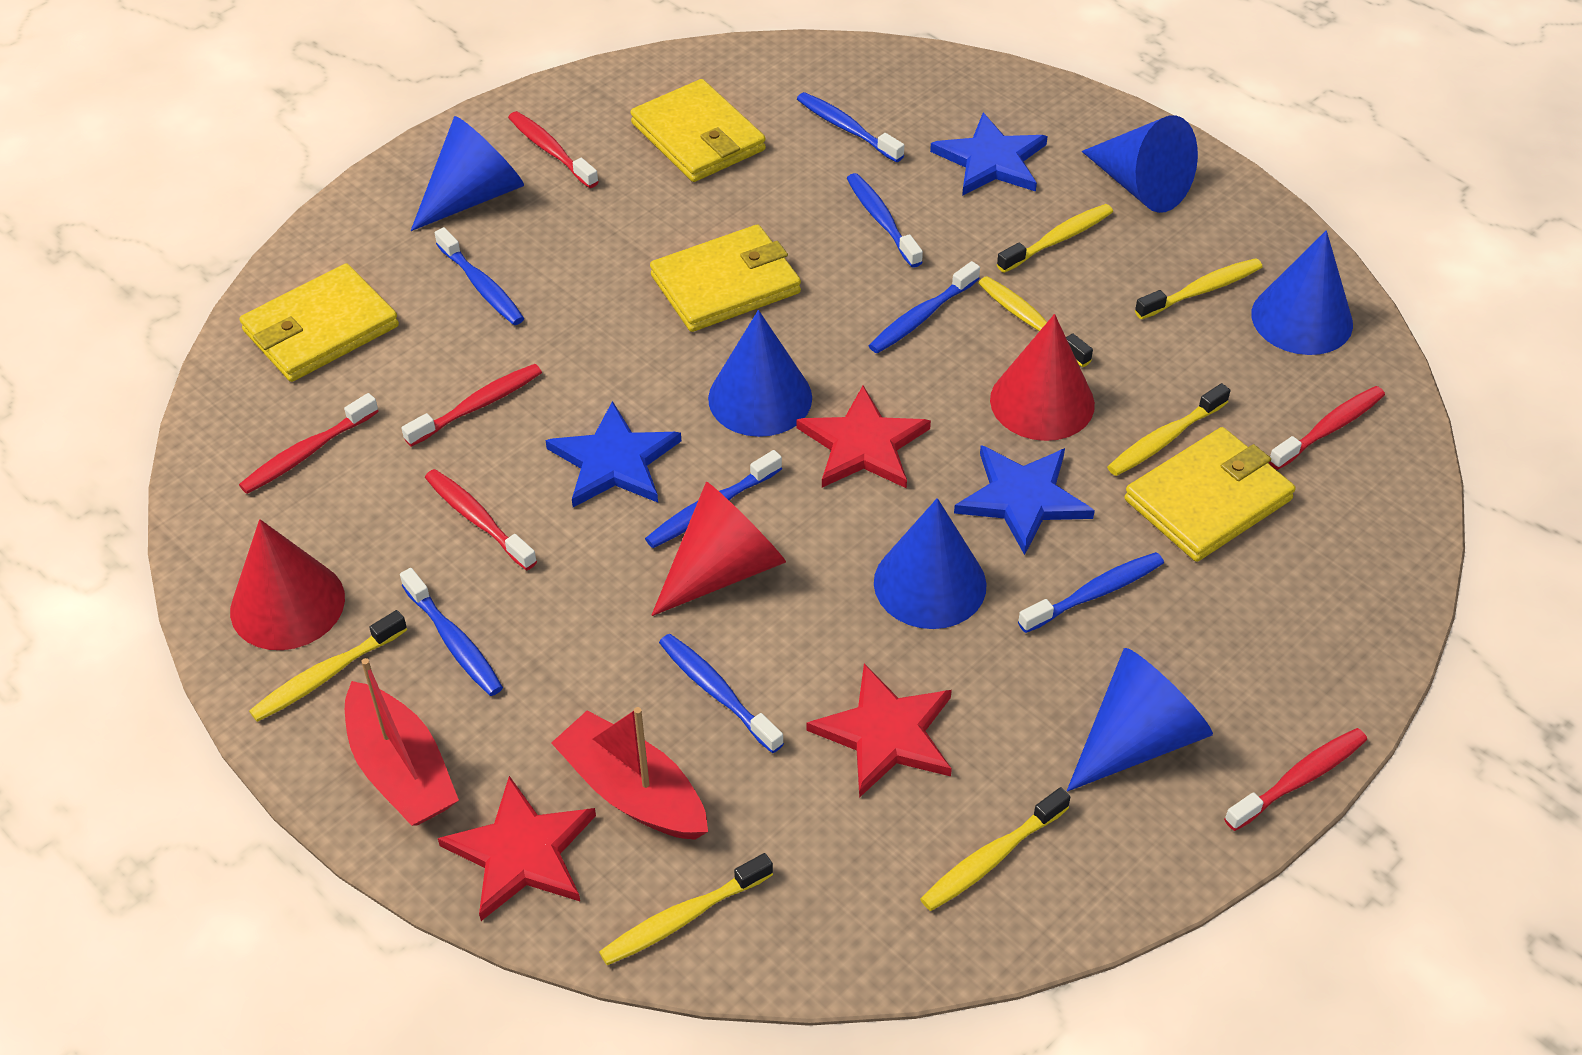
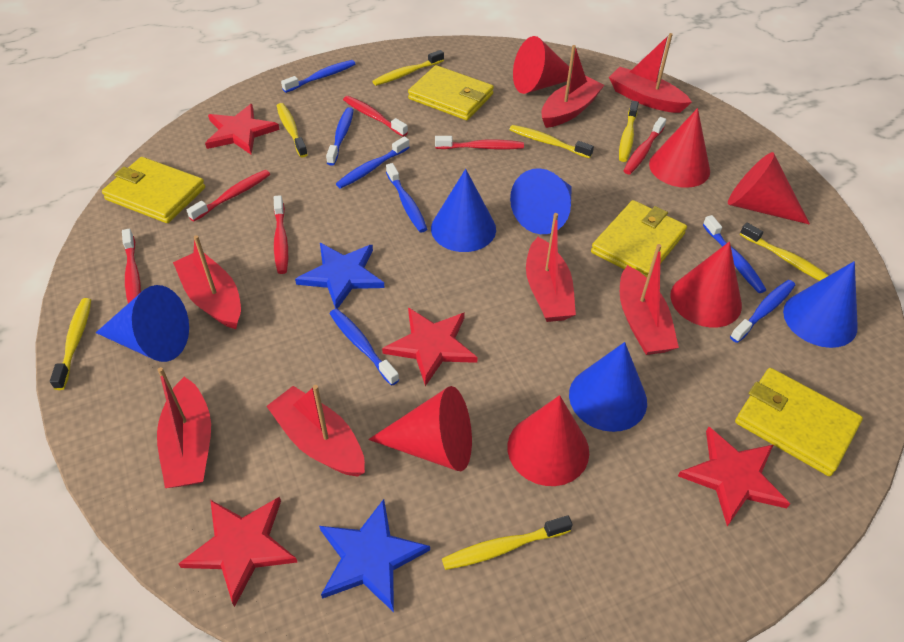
blue cone: [411,116,524,231] [708,310,812,437] [874,498,987,629] [1067,648,1213,792] [1082,115,1198,213] [1251,230,1353,355] = 6 -> [96,285,189,362] [431,169,496,252] [510,168,572,234] [569,342,647,432] [783,261,858,348] = 5
blue star: [545,401,681,507] [930,113,1048,196] [954,445,1095,555] = 3 -> [295,243,385,309] [319,499,430,612] = 2
blue toothbrush: [400,568,503,696] [435,227,524,325] [645,450,782,548] [659,634,784,753] [797,92,904,162] [847,173,923,268] [868,261,980,354] [1018,552,1164,633] = 8 -> [281,60,355,93] [326,107,354,166] [330,309,399,386] [336,136,410,189] [386,163,427,233] [703,215,766,293] [730,280,795,343] = 7
red boat: [345,658,459,826] [551,707,708,840] = 2 -> [157,367,211,488] [173,235,241,329] [266,385,365,477] [526,213,576,322] [541,45,604,128] [609,33,692,113] [620,244,679,355] = 7
red cone: [230,519,345,650] [652,482,786,616] [990,314,1095,441] = 3 -> [368,386,472,471] [507,395,589,486] [513,36,569,94] [649,108,710,188] [670,242,742,327] [728,152,810,225] = 6
red star: [438,776,596,921] [796,385,931,489] [807,663,952,798] = 3 -> [178,497,297,607] [205,104,280,155] [382,307,478,386] [678,426,790,526] = 4

